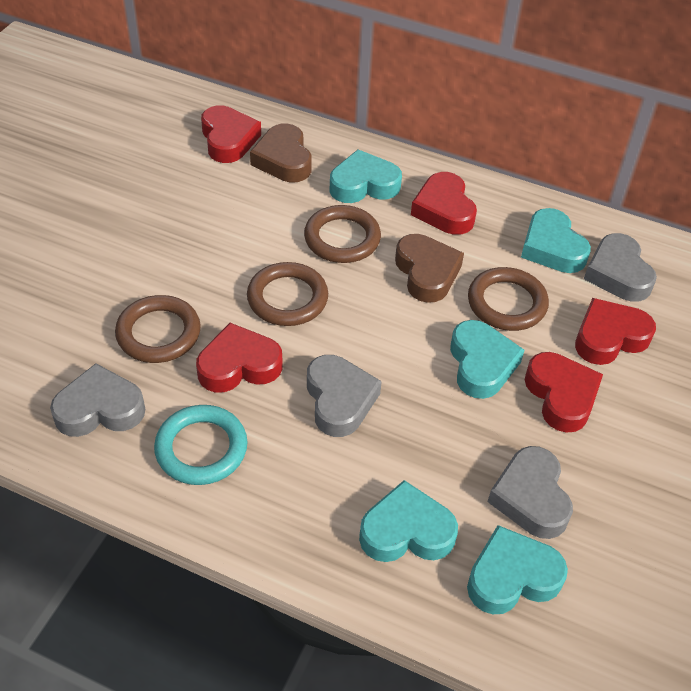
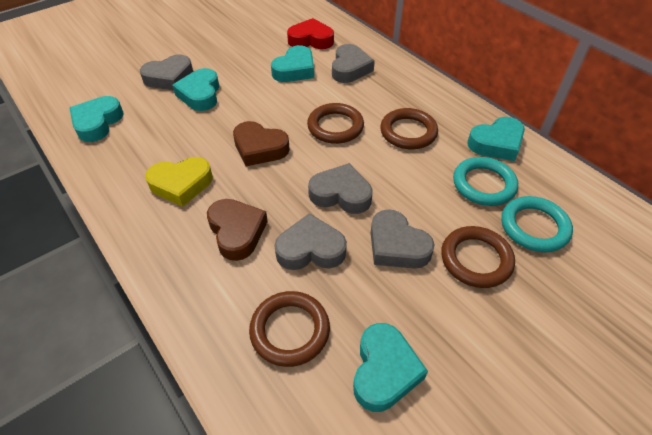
grey heart: [50,363,145,437] [307,355,382,437] [488,446,573,539] [584,233,657,302] = 4 -> [140,54,193,90] [274,213,347,270] [308,163,373,214] [332,44,375,83] [371,209,435,269] = 5
red heart: [196,323,283,393] [201,105,261,163] [411,172,477,235] [524,352,603,433] [575,298,656,365] = 5 -> [287,18,334,49] = 1
turquoise ring: [154,405,248,485] = 1 -> [453,157,518,206] [501,196,573,252] = 2
yellow heart: none = 0 -> [145,157,213,207] = 1

